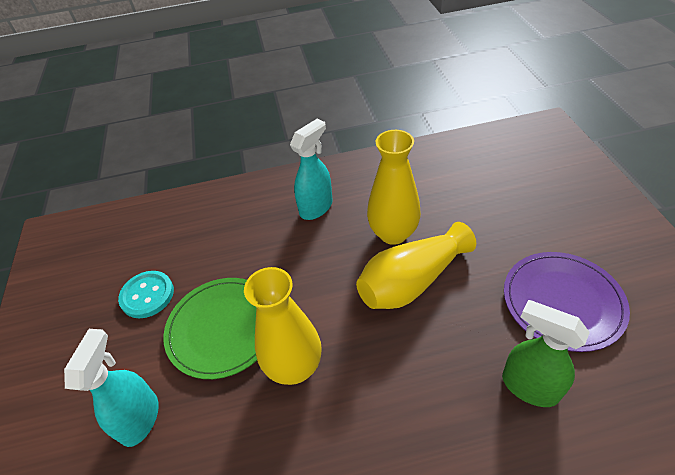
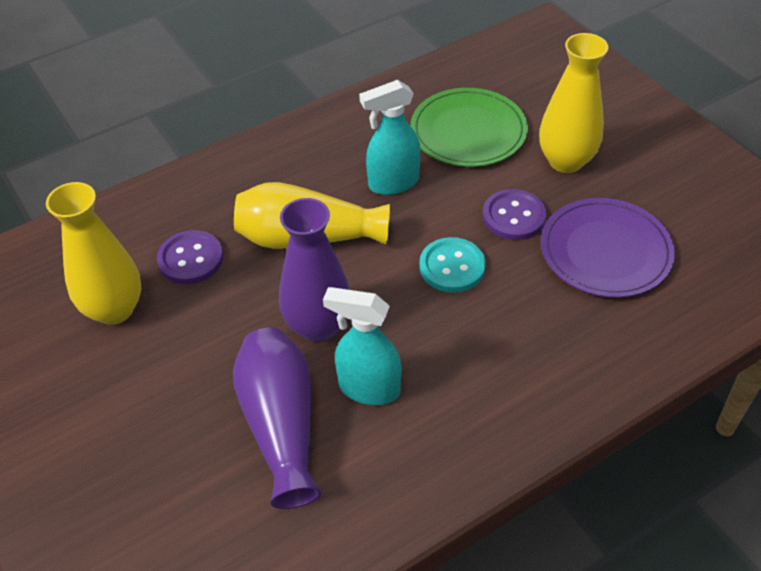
green spray bottle: [502,300,590,407] = 1 -> none = 0
purple button: none = 0 -> [157,230,223,284] [483,189,547,240] = 2
purple vase: none = 0 -> [233,328,321,509] [279,198,350,342] = 2

